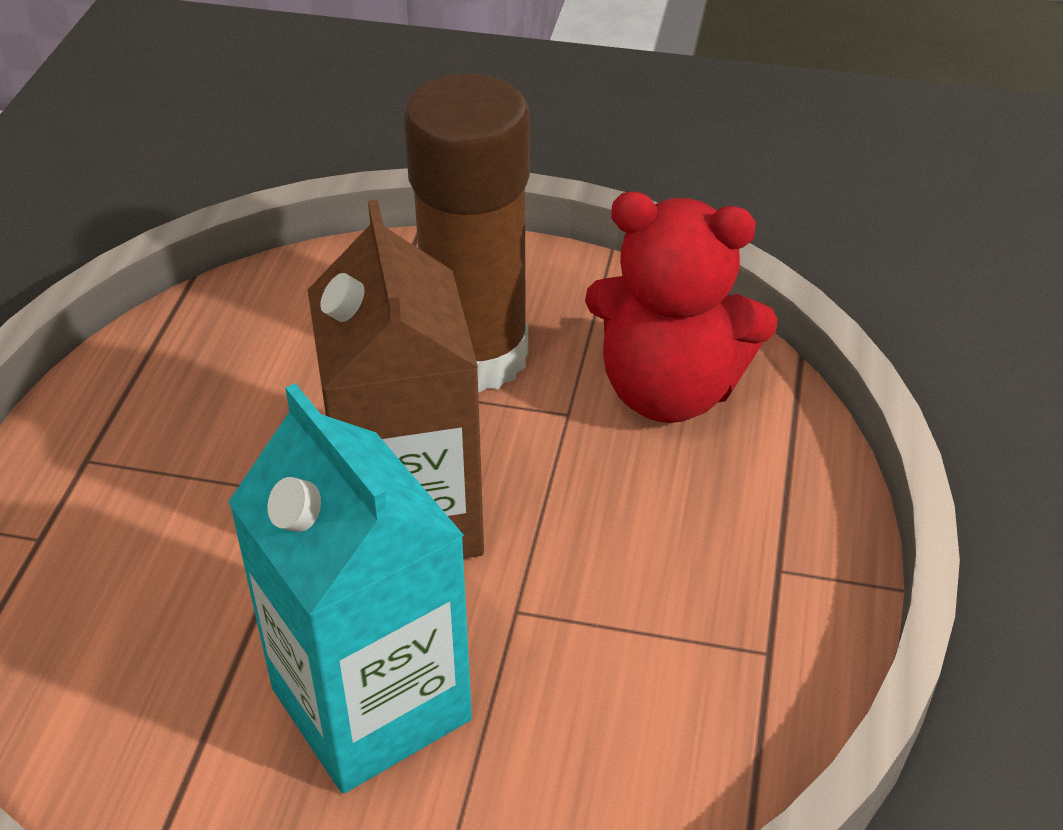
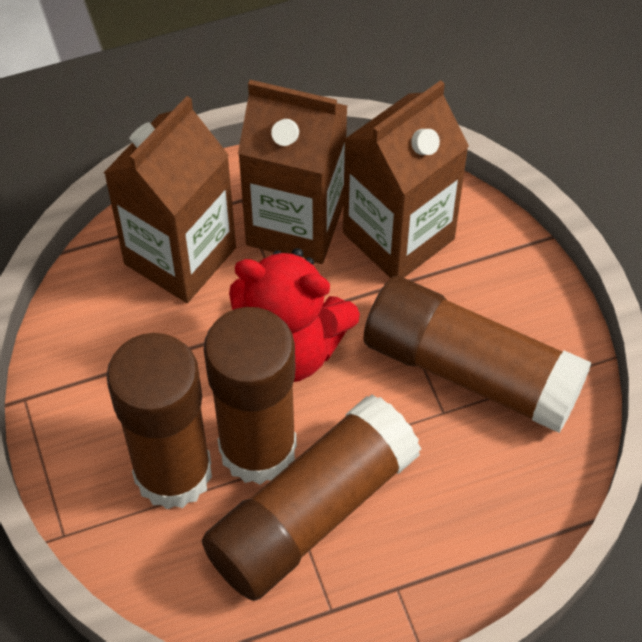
brown carton: [308,200,484,559] = 1 -> [104,96,236,303] [238,80,348,264] [343,80,469,278] = 3
brown glue stick: [404,74,530,393] = 1 -> [107,333,212,510] [202,394,421,601] [204,307,297,484] [363,276,591,433] = 4
turquoise carton: [228,383,472,793] = 1 -> none = 0

